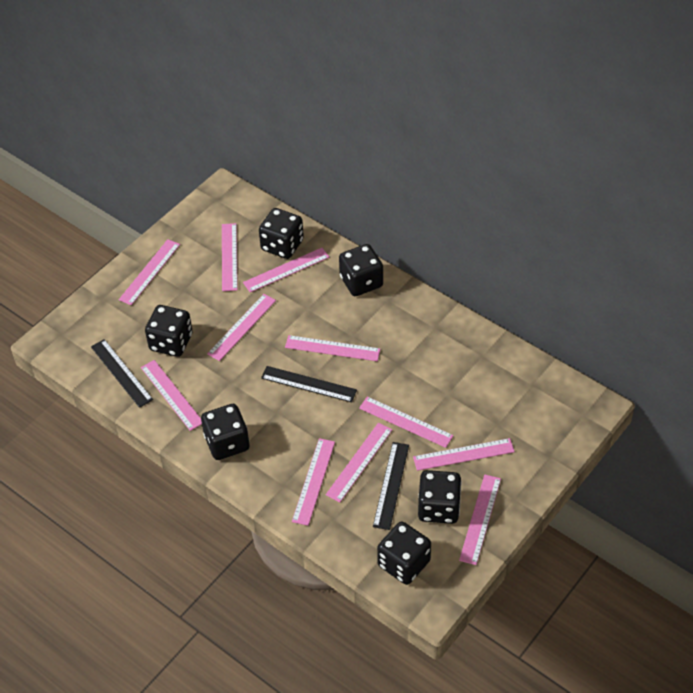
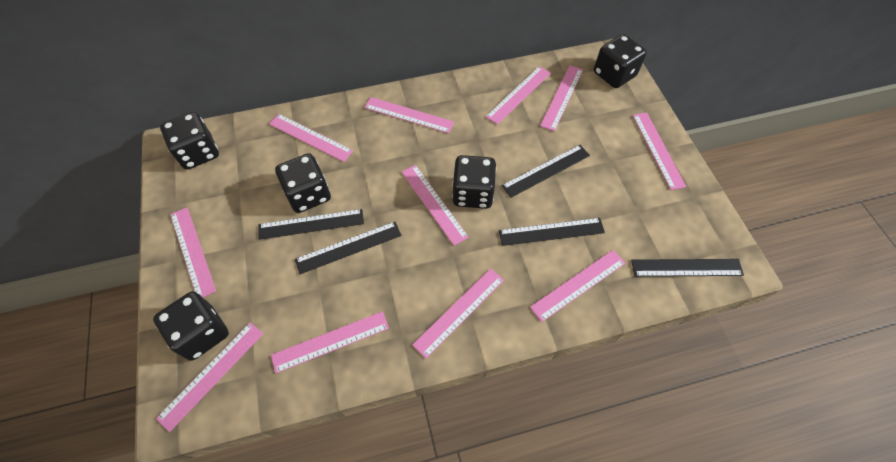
black dice: [145,305,193,357] [201,404,249,460] [259,208,304,259] [339,244,383,296] [377,522,431,585] [418,470,462,524] = 6 -> [153,291,229,361] [160,112,219,170] [275,153,331,213] [452,155,496,209] [594,34,647,88] = 5
black ruler: [91,339,153,408] [261,366,357,402] [373,442,409,530] = 3 -> [259,209,364,240] [295,222,401,274] [499,218,605,246] [502,145,590,198] [631,259,744,277] = 5

